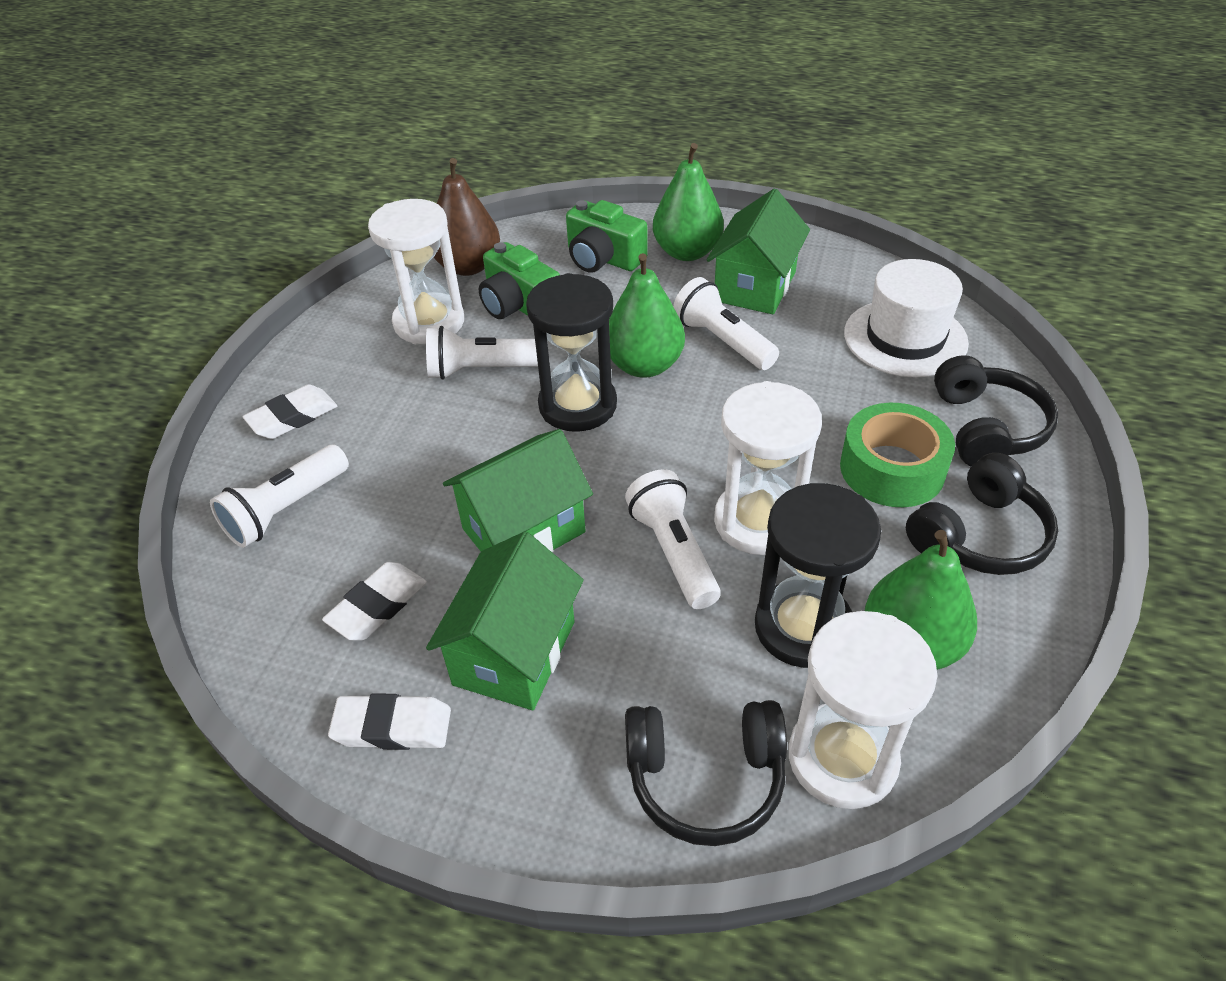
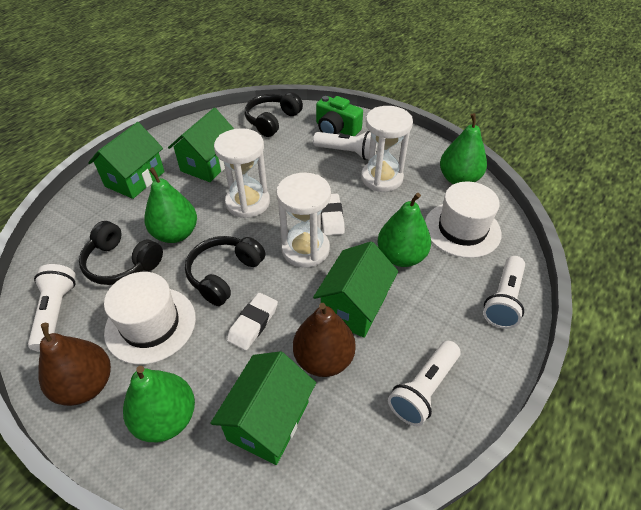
black hourglass: [526,273,617,432] [755,483,881,668] = 2 -> none = 0
brown pear: [434,158,500,276] = 1 -> [39,323,111,406] [293,303,356,377] = 2
green camera: [479,242,560,319] [566,200,648,273] = 2 -> [316,96,363,136] = 1
green house: [426,532,584,710] [443,429,593,552] [707,189,810,315] = 3 -> [88,122,165,199] [168,108,234,182] [210,351,316,465] [313,241,398,338] = 4
green pear: [609,253,685,378] [653,143,724,261] [865,530,977,670] = 3 -> [123,366,195,442] [144,167,197,243] [377,193,431,267] [440,113,487,184] = 4
green tape: [840,403,955,507] = 1 -> none = 0
white eraser: [243,384,337,439] [322,562,427,641] [328,694,451,750] = 3 -> [227,293,278,351] [321,194,345,235] = 2
white hat: [844,259,969,377] = 1 -> [104,272,196,365] [425,182,502,258] = 2

